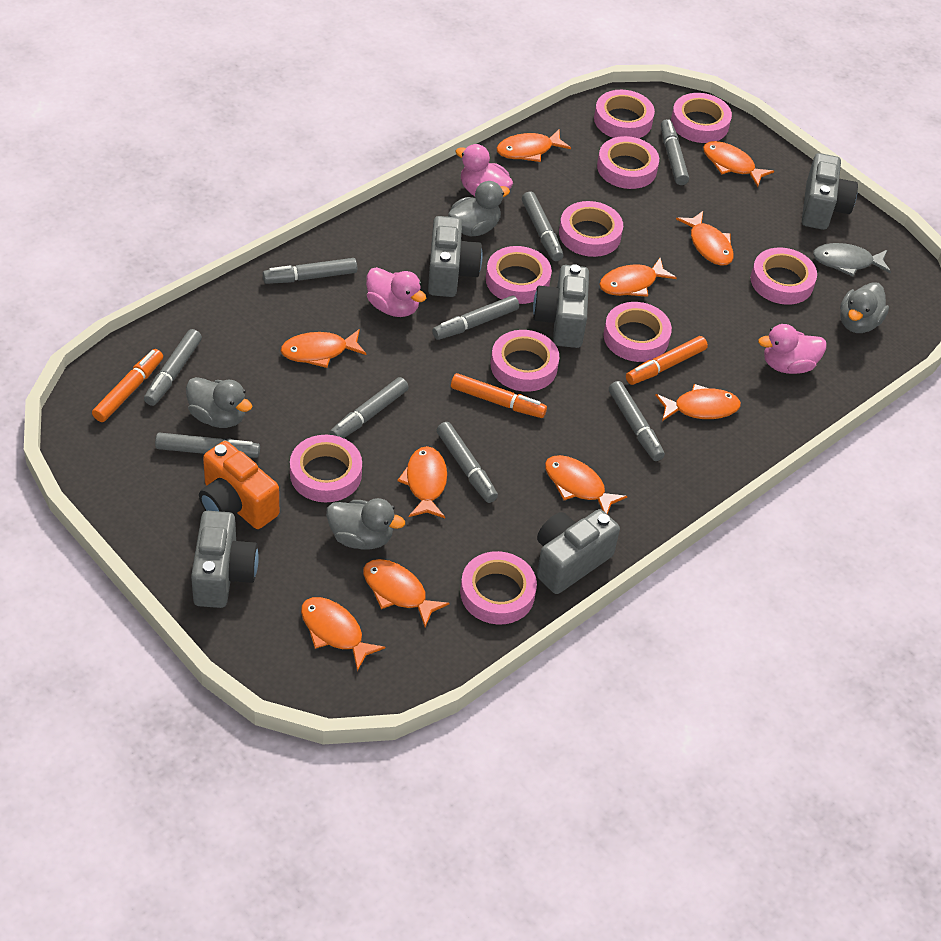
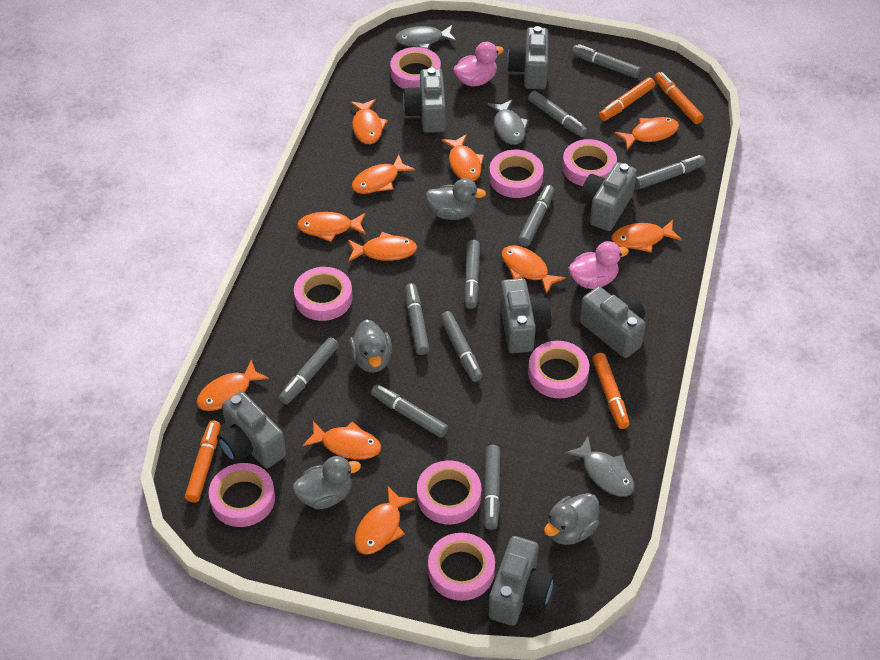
grey camera: [191,511,259,608] [428,216,482,297] [533,264,589,348] [537,509,620,594] [802,153,858,230] = 5 -> [217,392,286,468] [403,68,445,133] [488,536,554,626] [500,278,552,353] [507,26,549,89] [580,162,637,231] [580,286,646,358] = 7
grey fish: [813,243,891,277] = 1 -> [395,25,457,49] [488,99,529,145] [565,436,635,497] = 3
grey marker: [144,329,202,406] [155,433,260,458] [263,258,357,284] [329,377,409,438] [432,295,519,340] [437,422,498,503] [522,192,563,261] [609,381,665,461] [661,119,689,185] = 9 -> [279,337,339,405] [371,384,448,438] [405,283,429,355] [440,311,482,382] [464,240,480,309] [483,445,500,530] [518,185,555,247] [528,91,588,137] [572,44,641,78] [635,155,706,189] = 10
orange camera: [199,441,279,529] = 1 -> none = 0
orange fish: [281,329,366,368] [301,597,385,671] [363,559,450,627] [397,446,447,518] [497,129,571,162] [545,455,627,514] [599,258,677,297] [655,384,741,421] [676,211,734,266] [703,141,774,187] = 10 -> [196,360,269,411] [297,212,366,242] [302,421,381,460] [348,232,417,262] [350,99,388,144] [352,155,415,194] [355,487,416,555] [441,134,484,181] [502,245,566,295] [611,220,682,253] [615,117,679,150] = 11
orange marker: [92,349,163,422] [451,373,547,418] [626,336,708,385] = 3 -> [185,420,221,503] [592,353,630,429] [599,77,655,121] [654,72,704,124] = 4
pink duck: [366,267,426,317] [455,144,513,196] [758,324,826,374] = 3 -> [453,42,504,87] [568,241,629,289] = 2
pink tape: [290,435,362,502] [460,551,537,624] [486,246,552,304] [491,330,559,392] [559,201,623,257] [594,90,655,138] [597,136,659,189] [603,302,672,362] [671,93,732,143] [751,247,817,305] = 10 -> [209,463,275,527] [294,267,352,321] [390,47,441,89] [417,460,481,524] [428,533,495,601] [489,150,544,198] [528,341,589,398] [562,139,617,186] = 8

